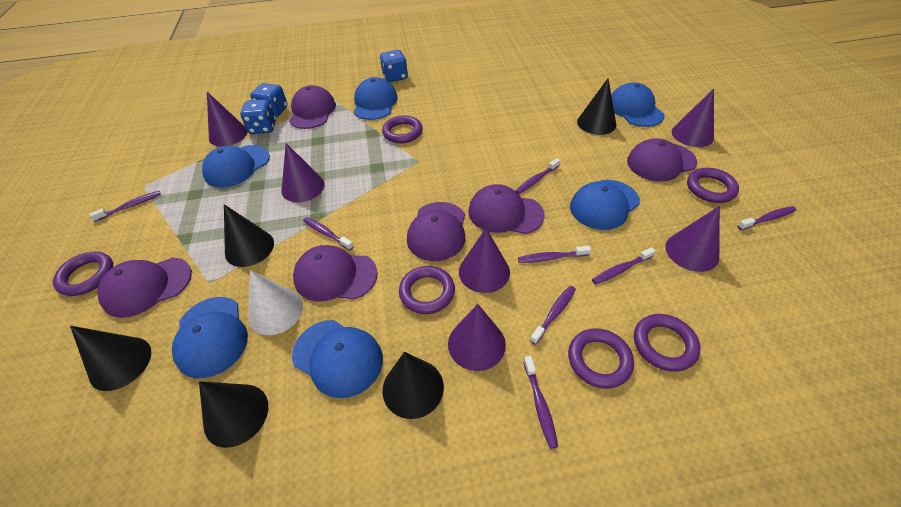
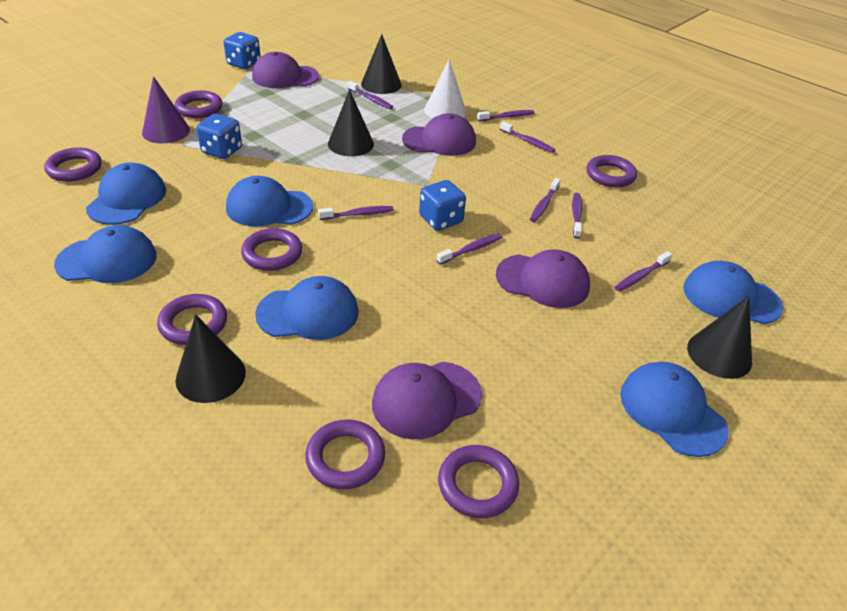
black cone: [70,326,151,391] [199,381,268,448] [224,204,274,267] [383,352,444,419] [577,78,617,135] = 5 -> [176,314,246,403] [328,89,374,156] [361,34,401,94] [687,296,752,379] = 4
purple cap: [97,257,192,318] [289,85,336,129] [293,245,378,301] [407,202,465,261] [468,184,544,234] [627,139,697,182] = 6 -> [252,52,319,88] [372,362,482,439] [402,113,476,156] [496,249,590,308] = 4
purple cone: [207,92,248,147] [281,143,325,202] [448,304,506,371] [459,228,510,293] [666,206,720,272] [672,89,714,147] = 6 -> [142,76,190,144] = 1
purple ring: [53,252,113,296] [382,115,423,143] [399,266,455,314] [568,328,634,389] [634,314,700,372] [687,168,739,203] = 6 -> [44,147,102,182] [157,294,227,345] [175,90,223,118] [241,228,302,271] [305,419,385,490] [438,445,519,518] [587,155,637,187] = 7

